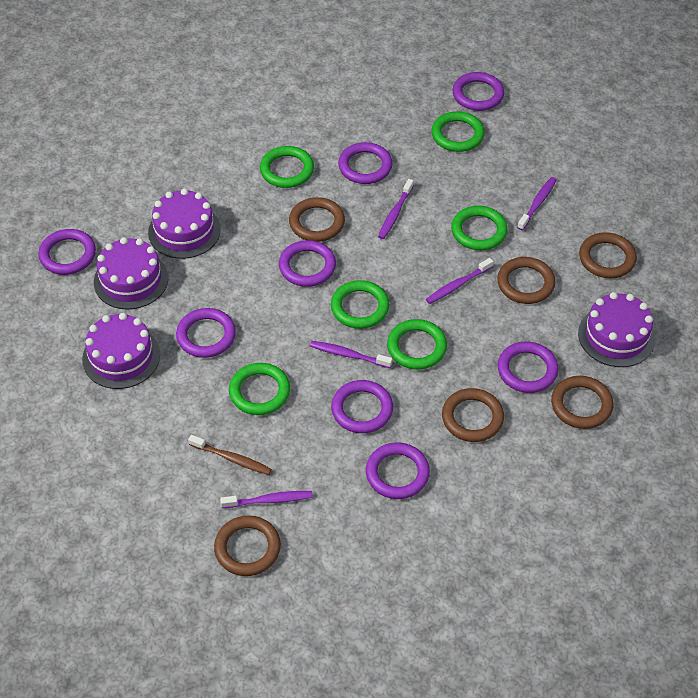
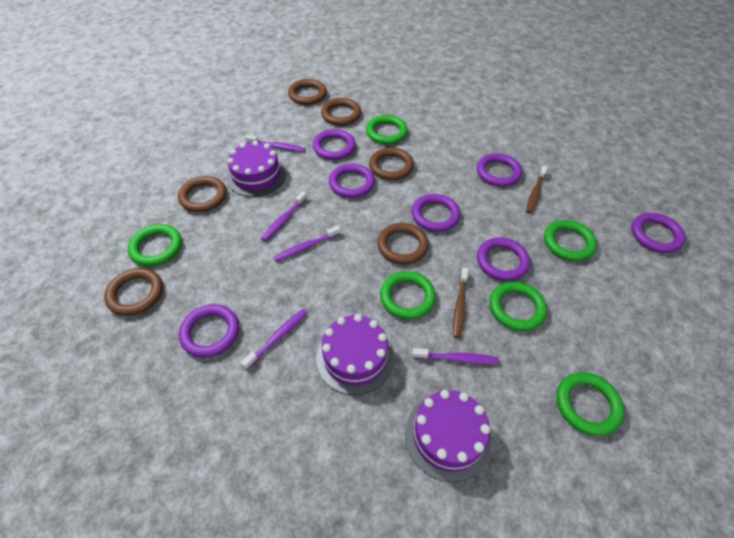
brown toothbrush: [188,435,272,475] = 1 -> [453,267,468,338] [526,166,548,214] = 2
purple cake: [82,313,160,389] [94,237,168,310] [148,188,221,259] [578,292,656,367] = 4 -> [227,140,286,197] [316,314,394,395] [405,390,492,482] = 3
purple ring: [38,229,96,275] [176,308,236,358] [279,240,336,287] [331,380,393,433] [338,142,392,184] [366,442,430,499] [452,72,504,111] [498,341,558,393] = 8 -> [179,304,239,358] [313,129,356,160] [329,163,375,198] [412,194,461,232] [477,153,522,187] [477,237,530,281] [631,213,686,253] = 7

